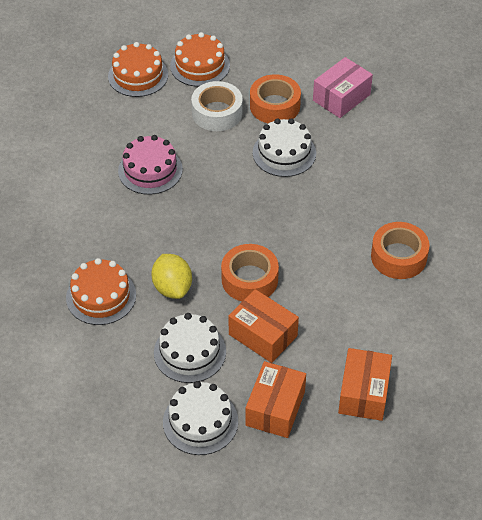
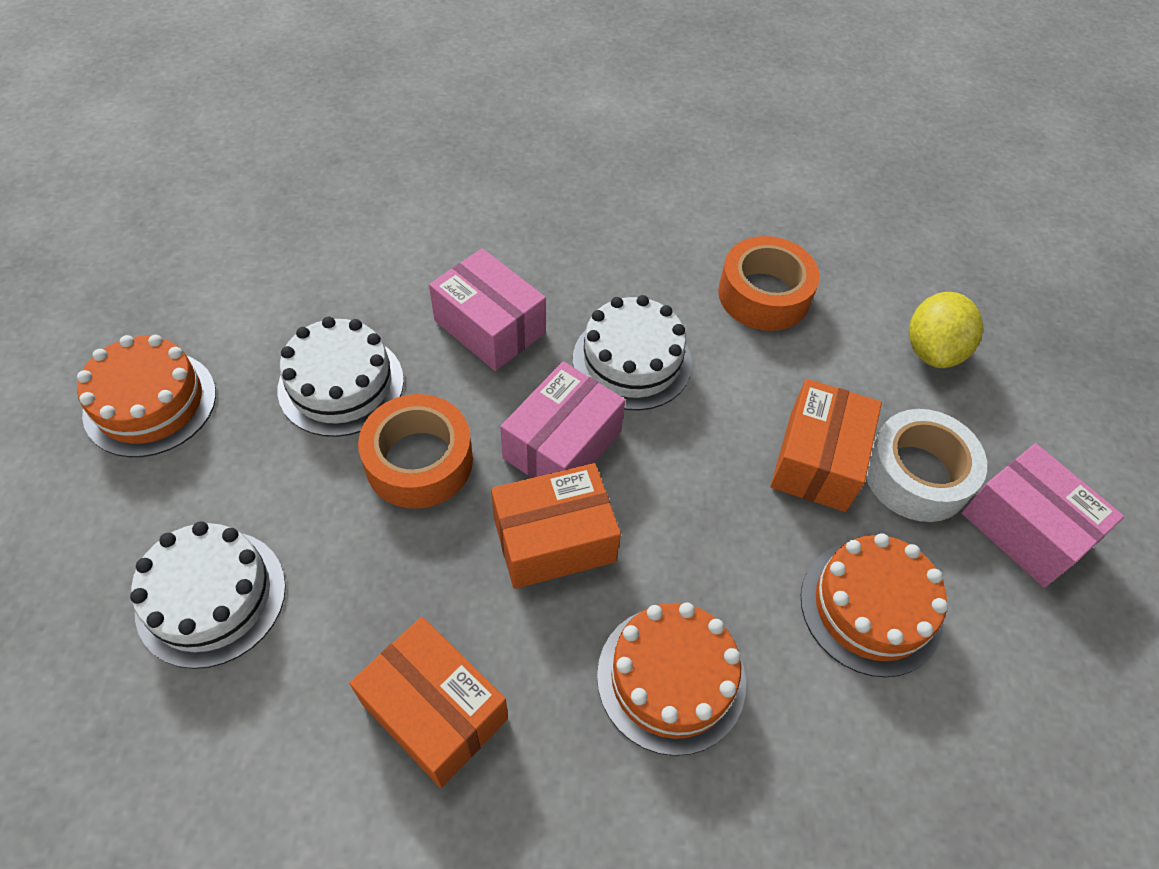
orange tape: [221,244,279,301] [250,74,301,124] [371,222,430,279] = 3 -> [358,394,473,509] [718,236,820,331] = 2
pink box: [313,57,373,118] = 1 -> [429,248,546,371] [500,361,625,478] [961,443,1124,588] = 3
pink cake: [118,135,183,195] = 1 -> none = 0

